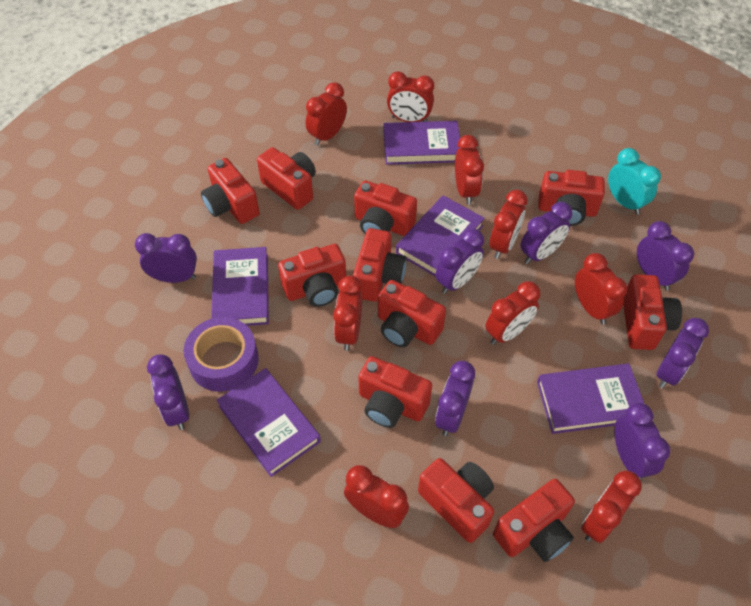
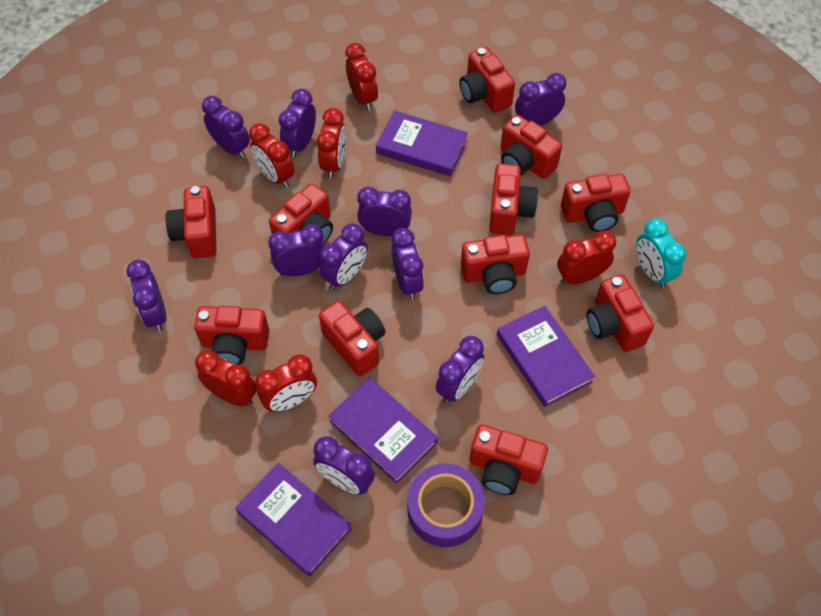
purple book: [211,247,269,326] [216,368,321,477] [384,121,460,165] [396,195,485,276] [537,363,644,434] = 5 -> [235,463,352,577] [328,378,438,484] [376,110,468,176] [497,306,595,407] = 4
purple clock: [135,233,197,283] [147,354,189,430] [435,229,484,294] [435,361,475,436] [520,202,572,264] [614,403,670,480] [637,221,694,291] [656,318,709,389] = 8 -> [126,260,167,332] [202,96,250,159] [268,224,325,276] [279,89,316,158] [313,436,375,495] [319,223,368,290] [357,187,412,236] [392,228,424,300] [436,336,484,404] [515,73,566,126] = 10
red clock: [306,82,347,146] [333,276,362,351] [344,465,409,528] [387,71,434,122] [455,135,484,205] [485,281,540,345] [490,189,528,259] [575,253,627,324] [581,470,642,543] = 9 -> [195,350,257,407] [249,123,294,188] [255,354,317,412] [317,108,346,179] [345,43,378,111] [557,231,616,284] = 6

